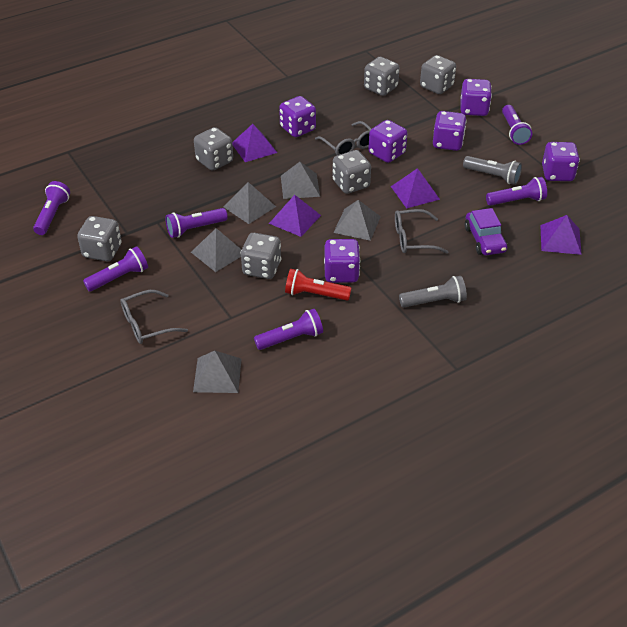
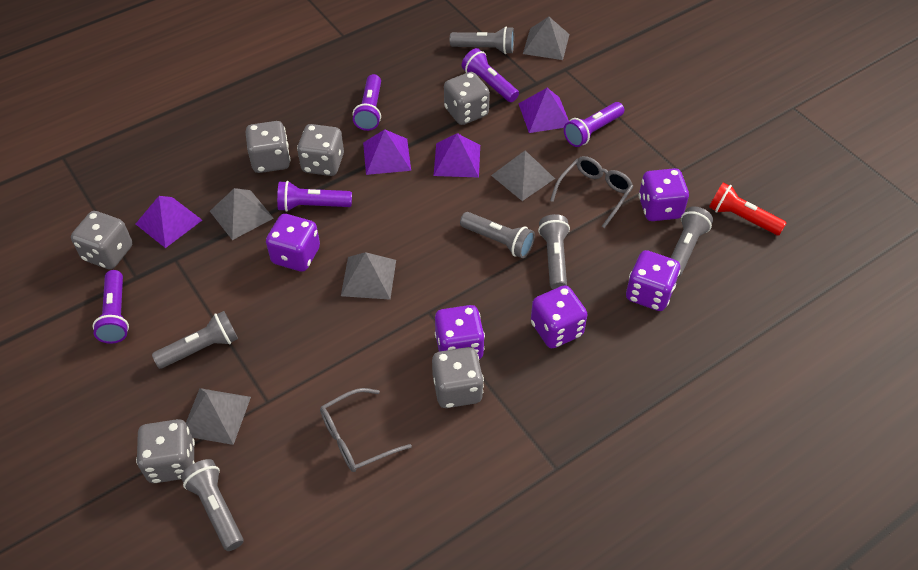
grey flashlight: [399,276,467,307] [463,156,522,185] = 2 -> [152,311,238,369] [181,459,243,551] [450,27,514,54] [460,212,535,258] [538,214,570,289] [671,207,713,277] = 6
grey glasses: [121,290,188,344] [315,121,371,155] [395,209,448,254] = 3 -> [320,388,412,472] [550,156,634,228] = 2
purple car: [465,208,507,255] = 1 -> none = 0
purple dice: [279,96,316,137] [324,239,360,283] [368,120,407,163] [433,111,467,151] [460,79,492,116] [542,142,580,181] = 6 -> [266,214,320,272] [435,305,485,359] [531,285,588,348] [626,250,681,311] [639,168,689,221] = 5
purple flashlight: [33,181,70,235] [83,246,148,292] [166,208,228,238] [254,309,323,350] [486,177,547,206] [502,105,532,145] = 6 -> [93,270,129,344] [277,181,352,212] [353,74,381,131] [462,48,519,102] [564,102,624,147] = 5

